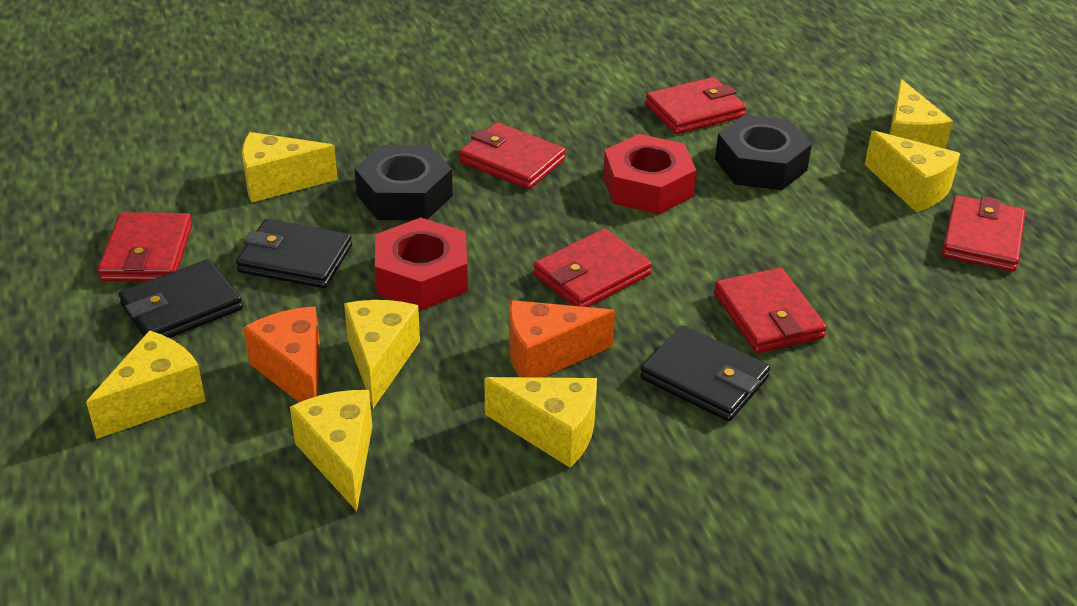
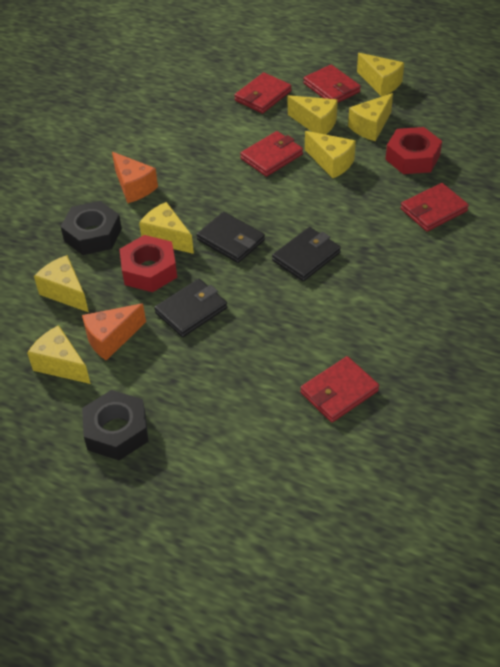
red wallet: [97,212,192,282] [459,122,566,189] [533,228,652,307] [645,77,746,134] [714,268,827,353] [942,195,1025,272] = 6 -> [234,72,292,113] [240,131,303,177] [300,356,379,422] [303,65,361,103] [401,183,469,232] = 5

